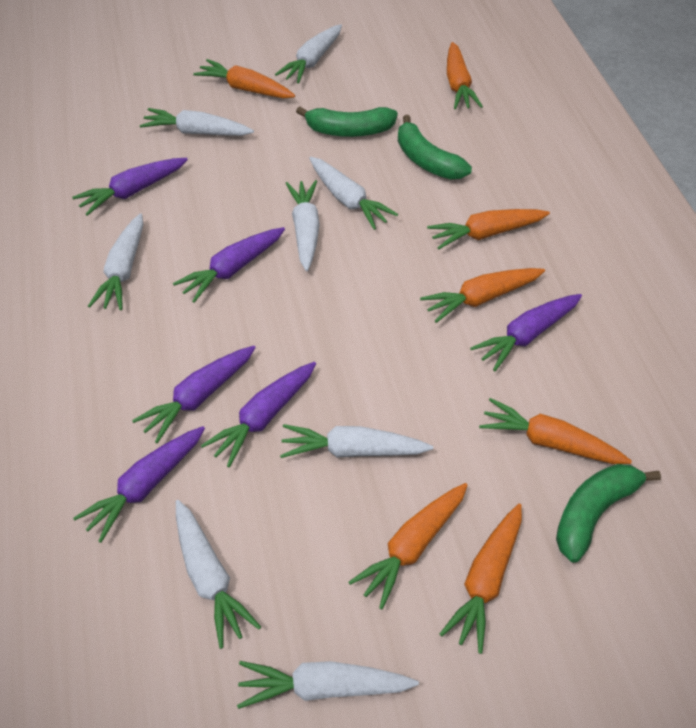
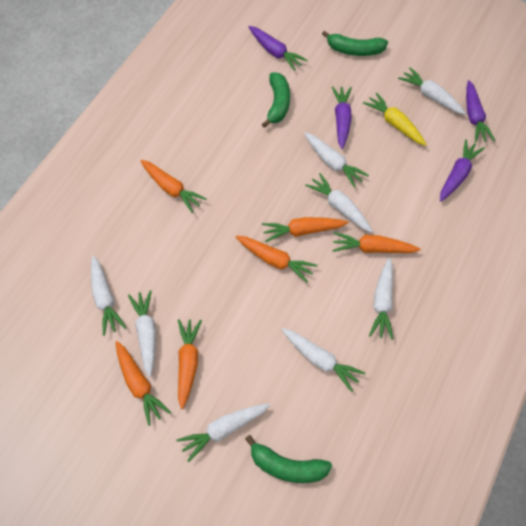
orange carrot: [193,59,295,98] [349,483,468,610] [420,268,545,323] [427,209,550,249] [439,504,522,654] [447,42,483,109] [479,398,632,464] = 7 -> [116,341,171,426] [140,160,207,213] [178,319,202,409] [236,236,318,283] [262,217,348,242] [333,232,421,253] = 6
purple carrot: [72,158,188,216] [73,426,205,543] [132,346,256,443] [173,227,285,303] [201,362,316,467] [470,294,582,371] = 6 -> [249,26,307,71] [332,86,352,149] [440,139,485,201] [466,80,496,143] = 4
yellow carrot: none = 0 -> [363,93,427,146] = 1

